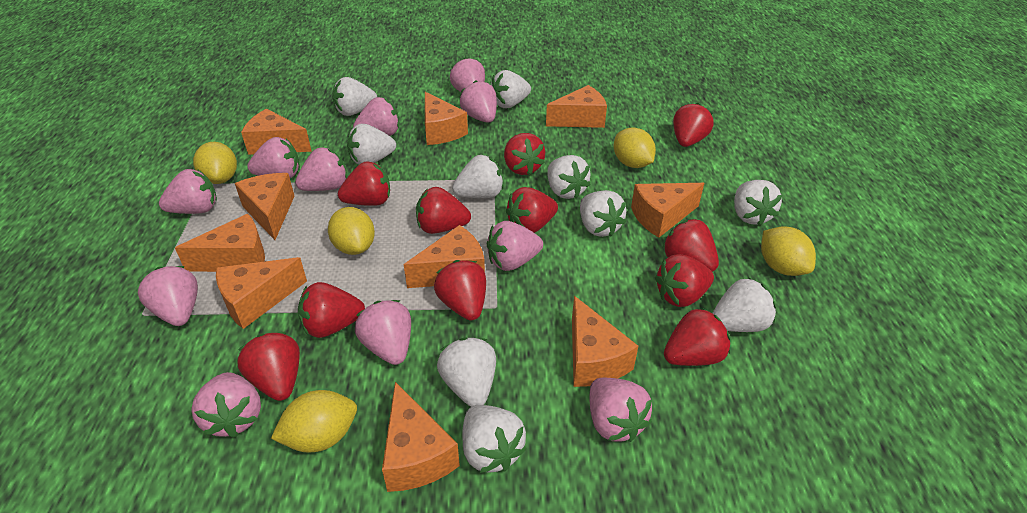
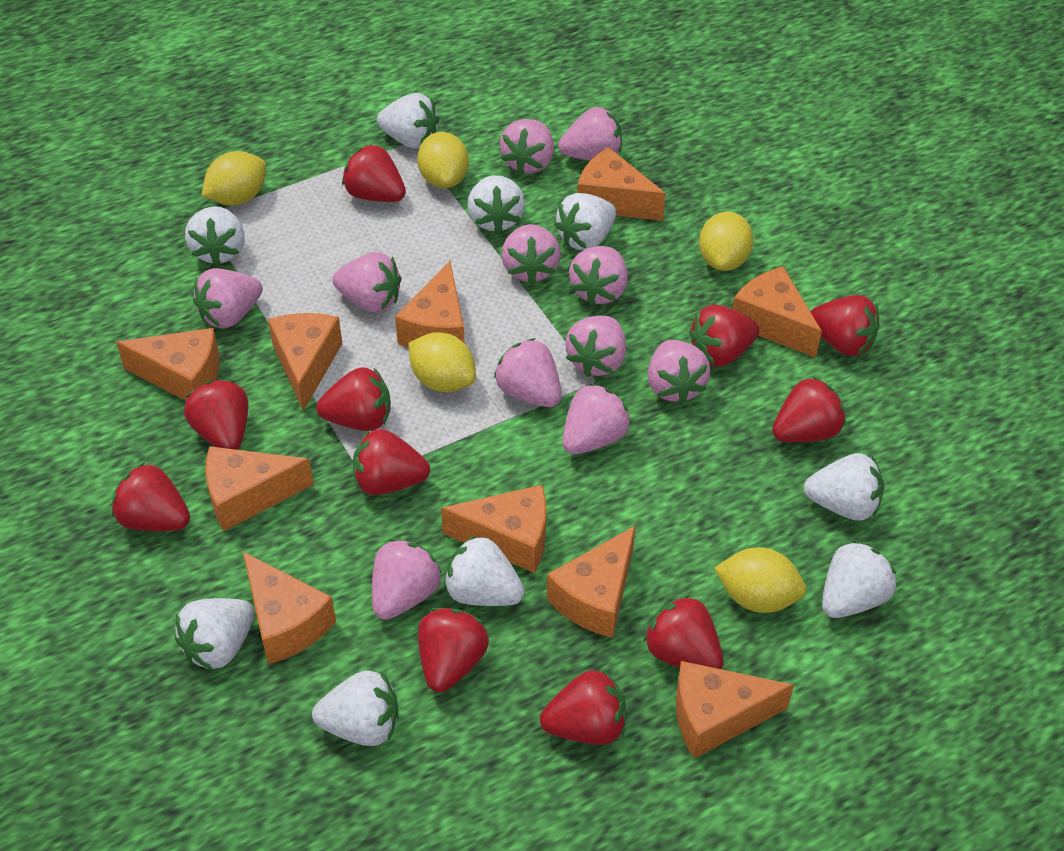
white strawberry: [333,77,377,116] [347,124,396,165] [437,337,496,407] [452,155,504,198] [462,405,526,473] [491,70,531,108] [547,155,591,199] [580,190,626,237] [712,278,776,332] [734,180,782,226] = 10 -> [175,598,255,670] [185,206,245,266] [312,670,398,746] [377,93,439,149] [444,535,525,606] [468,175,525,233] [554,193,617,250] [804,453,884,521] [822,540,896,618] = 9

